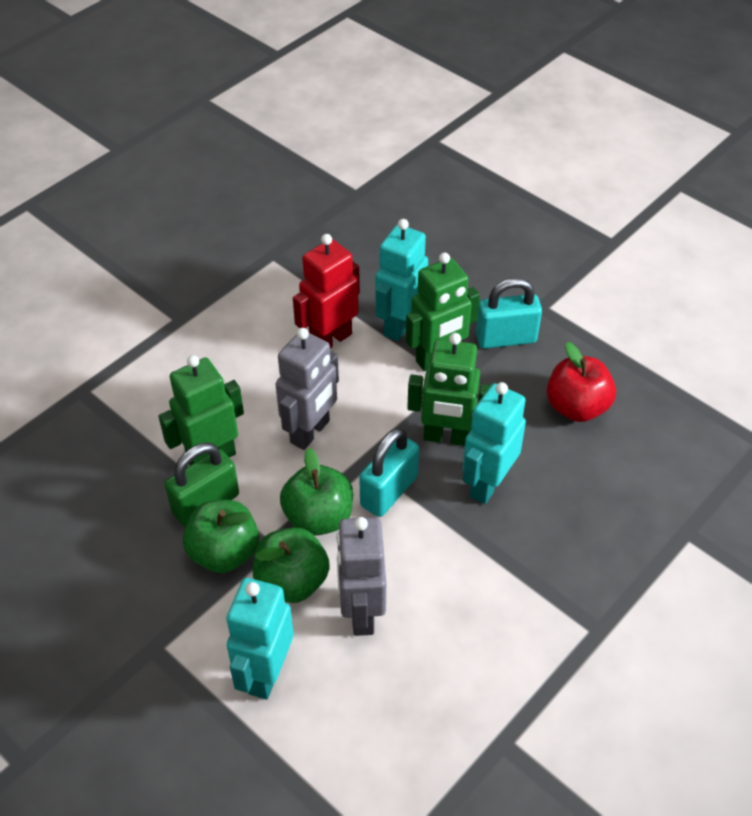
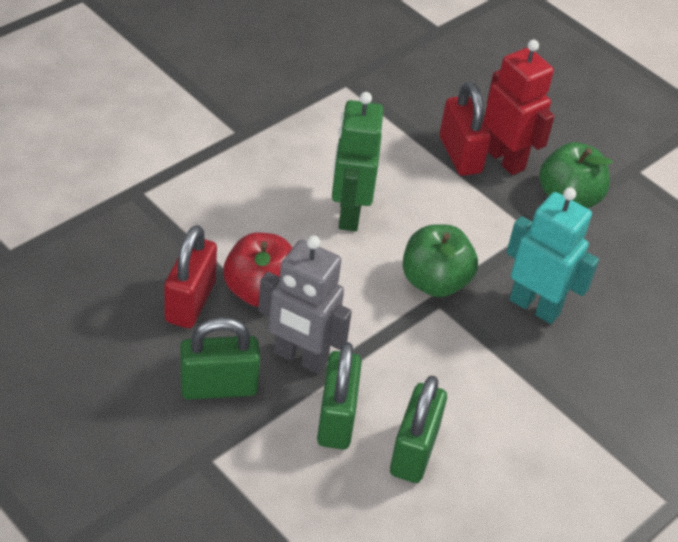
green apple: [183,500,259,573] [253,527,330,603] [280,448,353,536] = 3 -> [403,224,478,297] [539,142,613,208] = 2
green padlock: [165,443,239,527] = 1 -> [180,317,260,400] [317,342,362,449] [390,376,447,483] = 3
green robot: [158,355,244,465] [406,252,480,371] [407,333,491,446] = 3 -> [332,92,384,231] = 1
grey robot: [276,328,339,450] [336,517,386,636] = 2 -> [258,236,352,374] = 1
red padlock: none = 0 -> [164,225,217,328] [439,82,491,176] = 2
turquoise padlock: [359,428,419,517] [476,278,542,349] = 2 -> none = 0
turquoise robot: [226,578,294,699] [376,219,428,341] [463,382,526,504] = 3 -> [506,187,599,324] = 1

